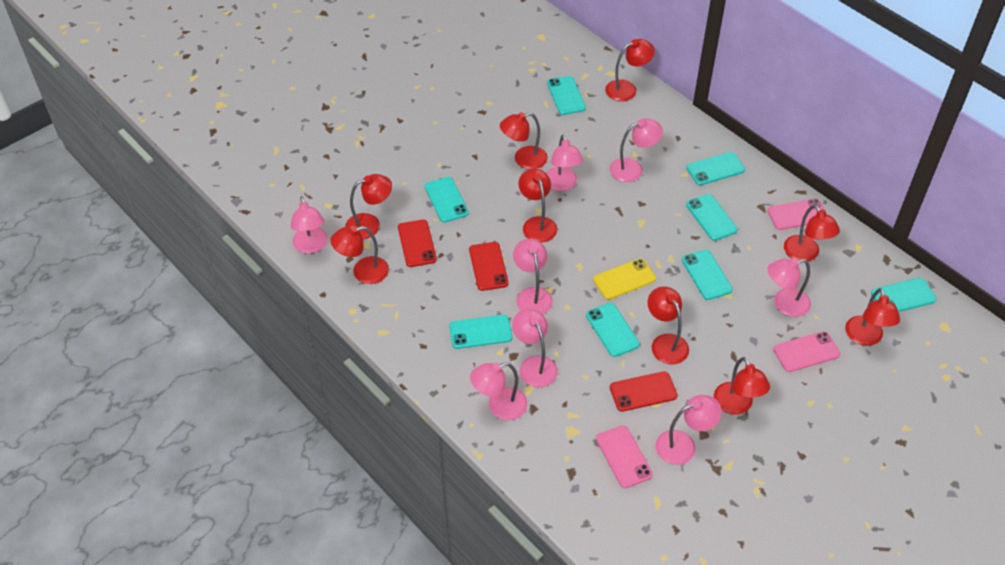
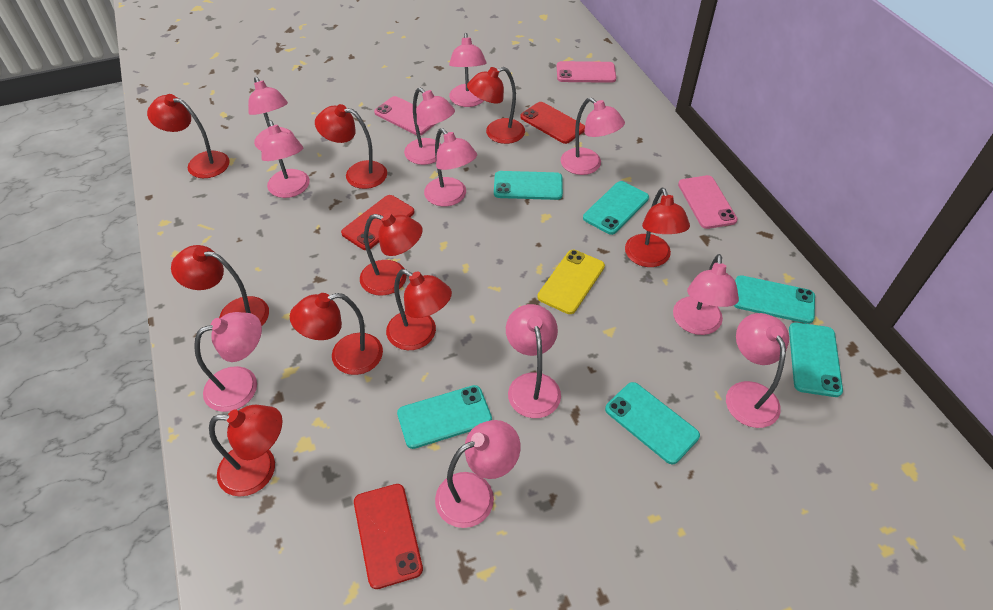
pink lamp: [290,196,328,254] [470,362,528,420] [512,308,558,387] [513,239,553,314] [546,135,583,191] [610,118,663,182] [656,395,722,465] [767,258,811,317] = 8 -> [194,312,262,412] [248,77,294,151] [261,120,310,198] [404,88,455,165] [424,128,477,207] [435,420,521,528] [449,33,486,107] [506,304,561,418] [561,97,625,175] [673,254,739,335] [726,313,789,428] = 11
turquoise phone: [425,177,469,223] [449,315,512,349] [547,76,586,115] [586,303,640,357] [682,250,733,300] [686,152,745,185] [686,194,738,241] [871,278,937,312] = 8 -> [397,385,492,449] [494,171,563,200] [583,181,649,235] [605,382,700,464] [734,275,815,324] [789,322,843,397] = 6

